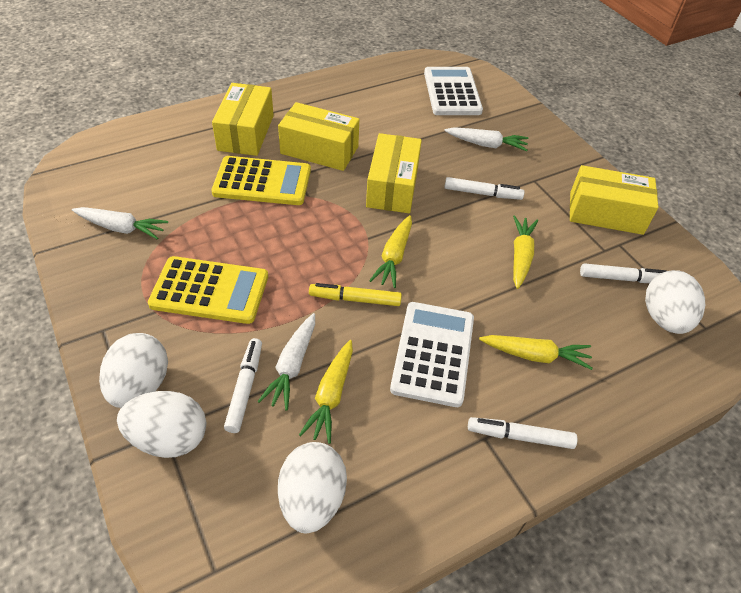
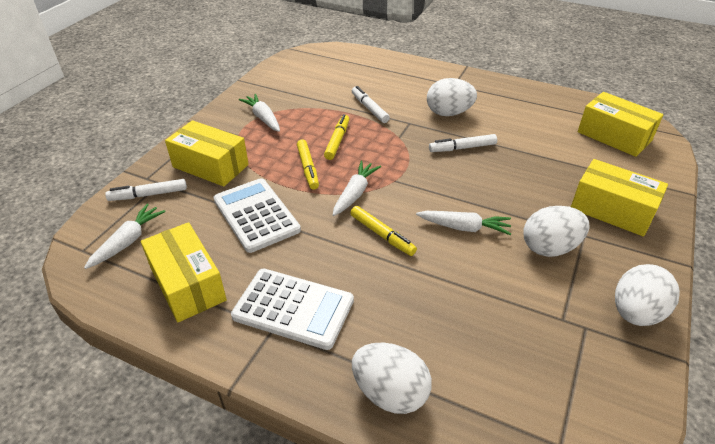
white carrot: [72,207,168,240] [257,313,315,410] [444,127,528,151] = 3 -> [84,204,166,269] [239,94,280,132] [333,161,381,216] [416,211,511,235] = 4
white marker: [224,338,262,433] [444,177,524,200] [468,417,578,449] [580,263,666,283] = 4 -> [105,179,187,201] [352,86,390,123] [429,134,497,152] = 3
yellow calculator: [148,256,268,324] [211,156,311,205] = 2 -> none = 0
yellow carrot: [299,340,353,444] [369,215,412,288] [479,335,593,370] [513,216,538,289] = 4 -> none = 0
yellow marker: [309,283,402,306] = 1 -> [297,140,319,189] [324,114,349,160] [350,206,417,256] = 3

